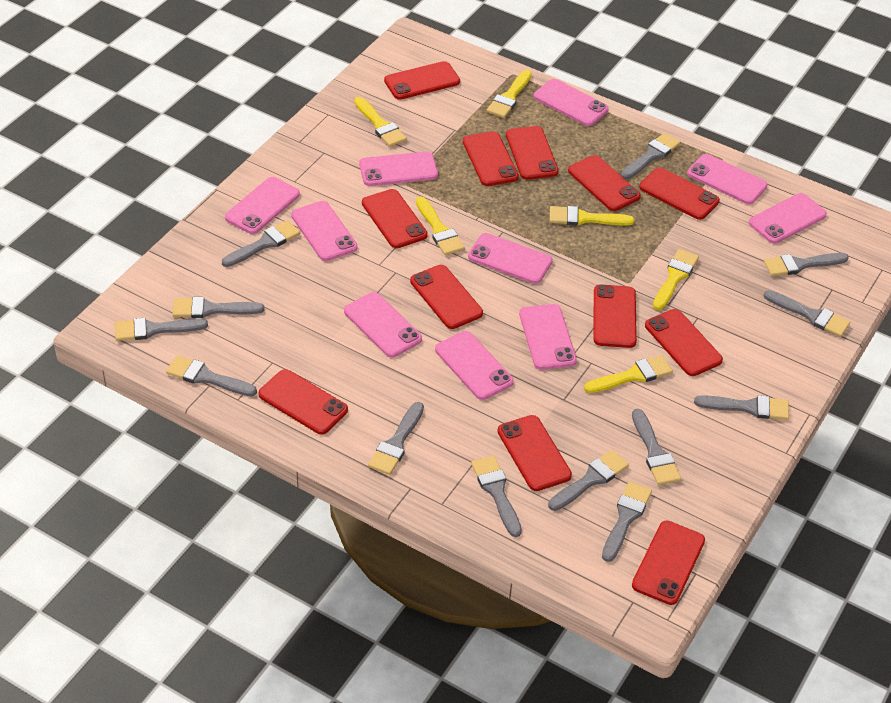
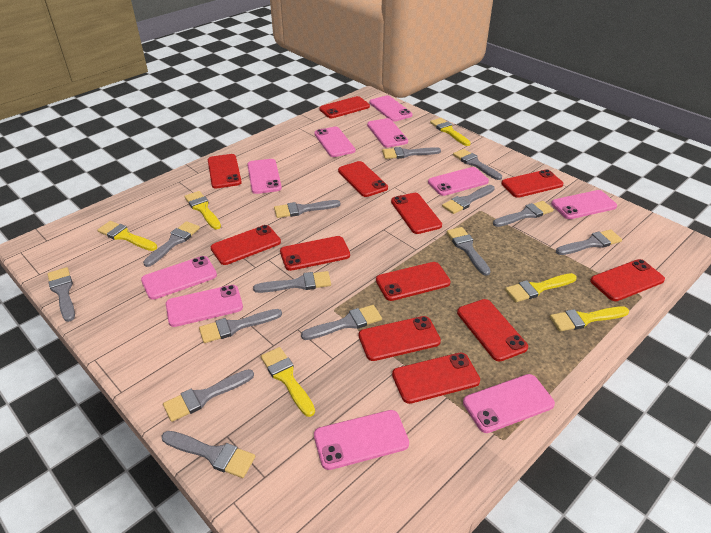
grey brush: [115,318,208,341] [166,355,257,396] [172,297,264,318] [222,220,300,267] [368,402,424,475] [471,456,522,537] [548,450,629,511] [602,481,652,562] [621,133,680,179] [632,409,681,485] [694,395,789,420] [763,290,850,337] [764,253,849,276] = 13 -> [47,267,75,322] [143,221,200,267] [162,431,255,478] [163,369,254,422] [199,309,282,343] [253,271,331,293] [274,200,341,218] [301,305,382,340] [382,147,441,159] [442,185,495,214] [446,227,491,276] [453,149,502,180] [493,201,554,227] [556,229,622,255] = 14

